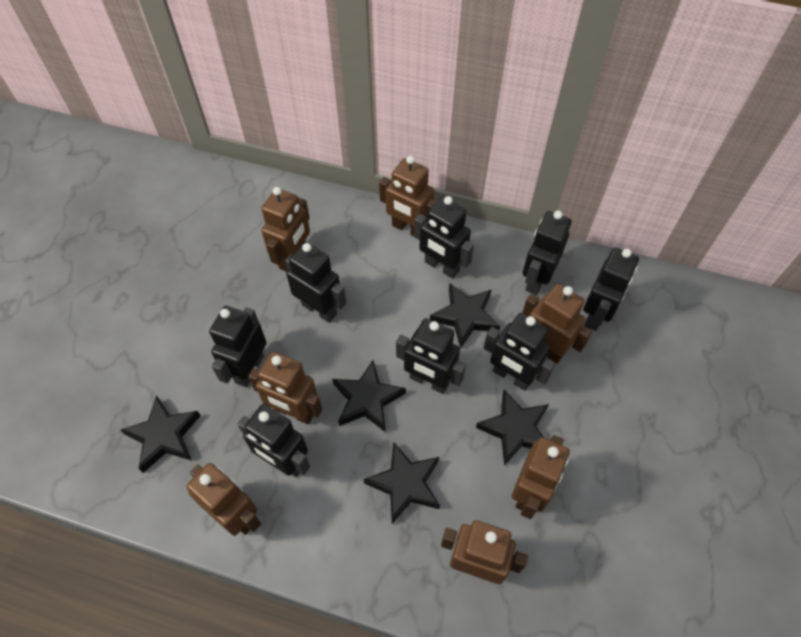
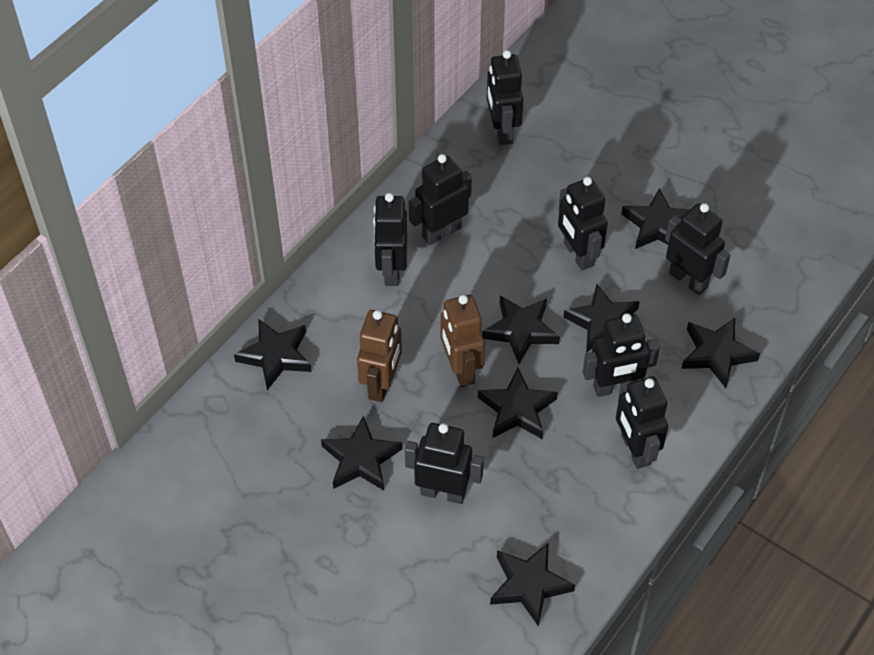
black star: [121,396,201,473] [332,360,406,432] [364,442,440,523] [430,283,500,349] [476,389,549,466] = 5 -> [234,319,312,390] [321,416,402,490] [478,367,558,439] [482,295,560,364] [490,542,575,627] [563,284,640,353] [621,188,690,249] [681,318,760,388] = 8
brown robot: [187,463,261,536] [248,352,322,424] [262,187,310,272] [379,156,436,236] [441,520,528,584] [512,435,570,519] [522,284,592,363] = 7 -> [357,310,402,402] [441,295,485,387] = 2

